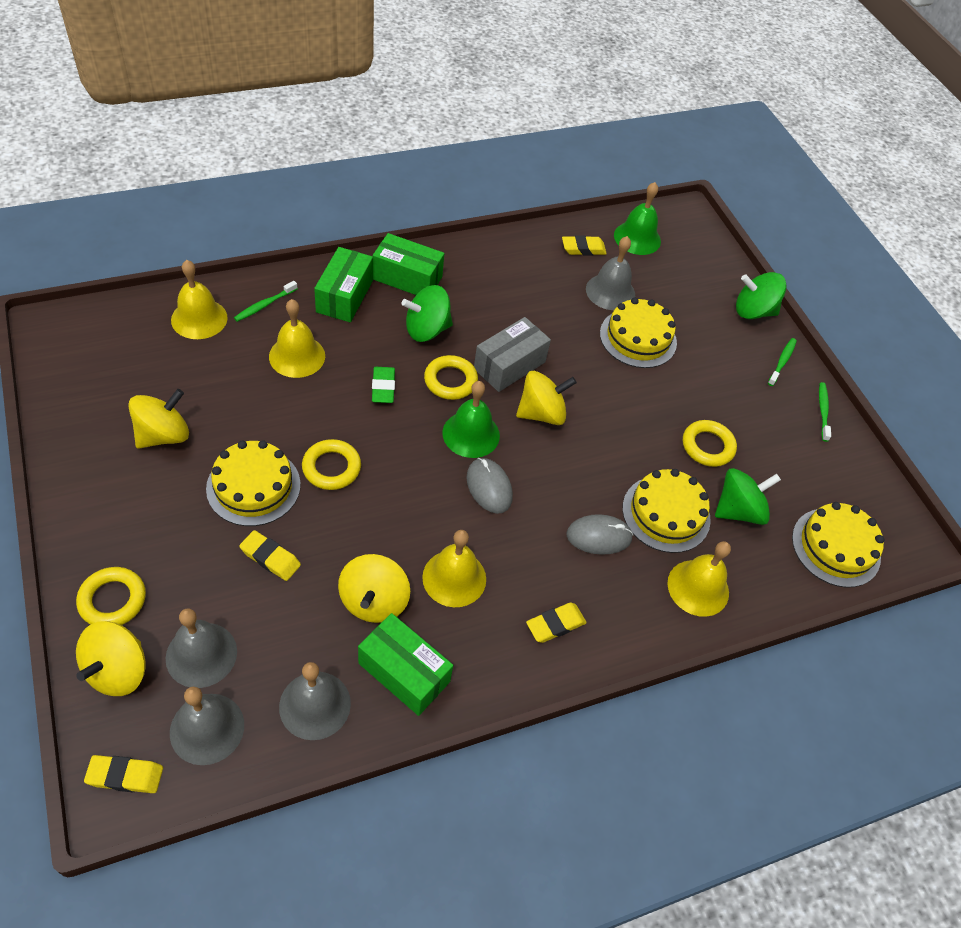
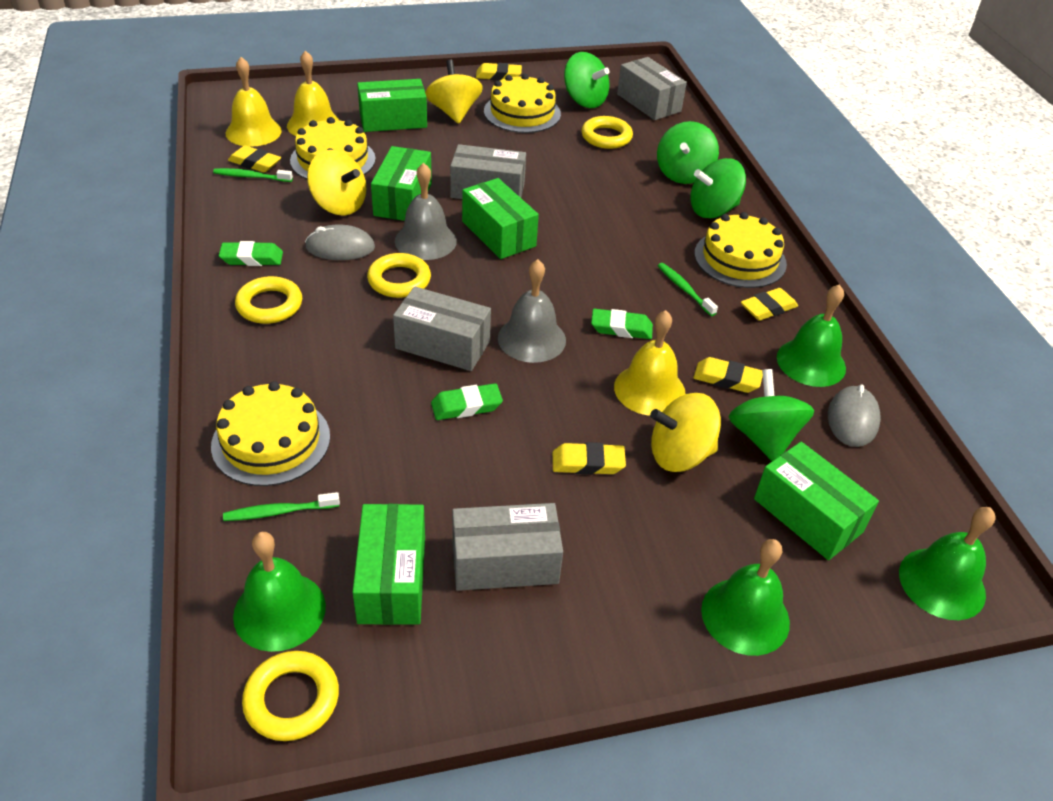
green bell: [442,381,500,458] [614,182,661,255] = 2 -> [233,532,326,652] [701,539,790,656] [777,284,846,387] [899,507,996,620] = 4
green box: [314,247,373,322] [358,613,453,716] [373,233,444,295] = 3 -> [353,504,425,625] [357,79,427,132] [371,146,432,221] [462,178,539,259] [754,442,879,560] = 5
green eraser: [372,367,395,403] = 1 -> [219,241,283,266] [431,383,503,420] [591,309,653,339] = 3
green spinning top: [401,285,453,342] [715,468,781,525] [736,272,786,319] = 3 -> [564,52,609,108] [657,121,719,184] [690,158,746,218] [729,369,814,461] = 4
grey bell: [166,608,237,688] [170,686,244,765] [279,662,351,740] [586,236,635,310] = 4 -> [395,163,457,260] [498,259,566,363] = 2
grey box: [474,317,551,392] = 1 -> [393,286,491,371] [450,144,526,199] [452,503,563,591] [617,57,687,120] = 4
yellow bell: [171,260,228,339] [269,299,325,378] [422,530,486,607] [667,541,731,617] = 4 -> [225,57,282,147] [287,50,339,136] [614,310,685,416] = 3
yellow eraser: [84,755,163,793] [239,530,301,581] [526,603,587,643] [562,235,607,255] = 4 -> [228,145,281,173] [476,63,522,80] [553,442,626,475] [693,357,763,393] [741,288,798,321] = 5
yellow spinning top: [76,621,146,696] [128,389,189,449] [338,554,410,623] [516,371,577,425] = 4 -> [307,150,366,216] [425,60,483,124] [650,393,721,472] = 3

